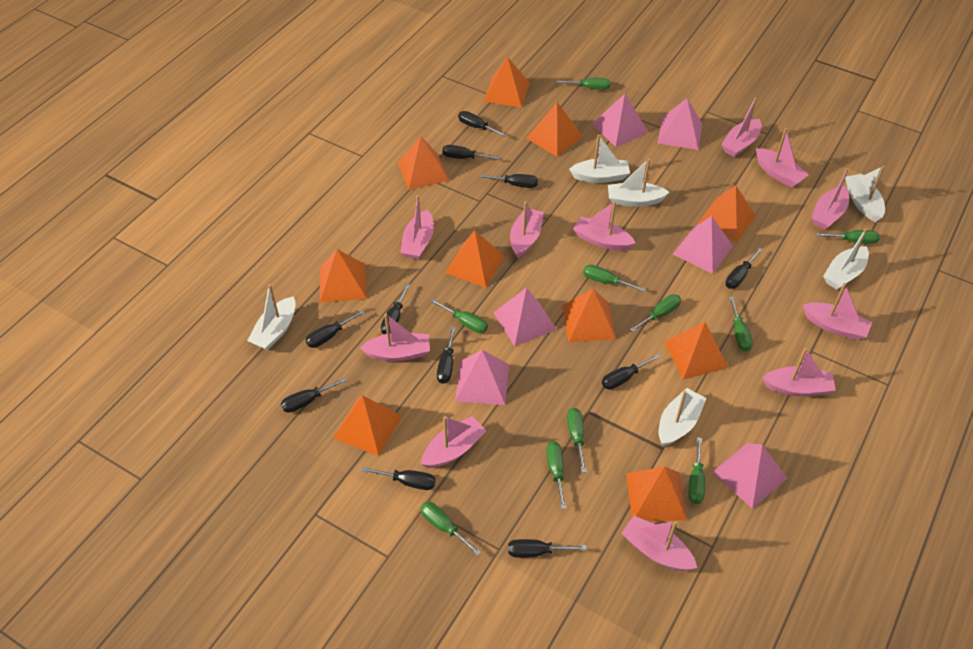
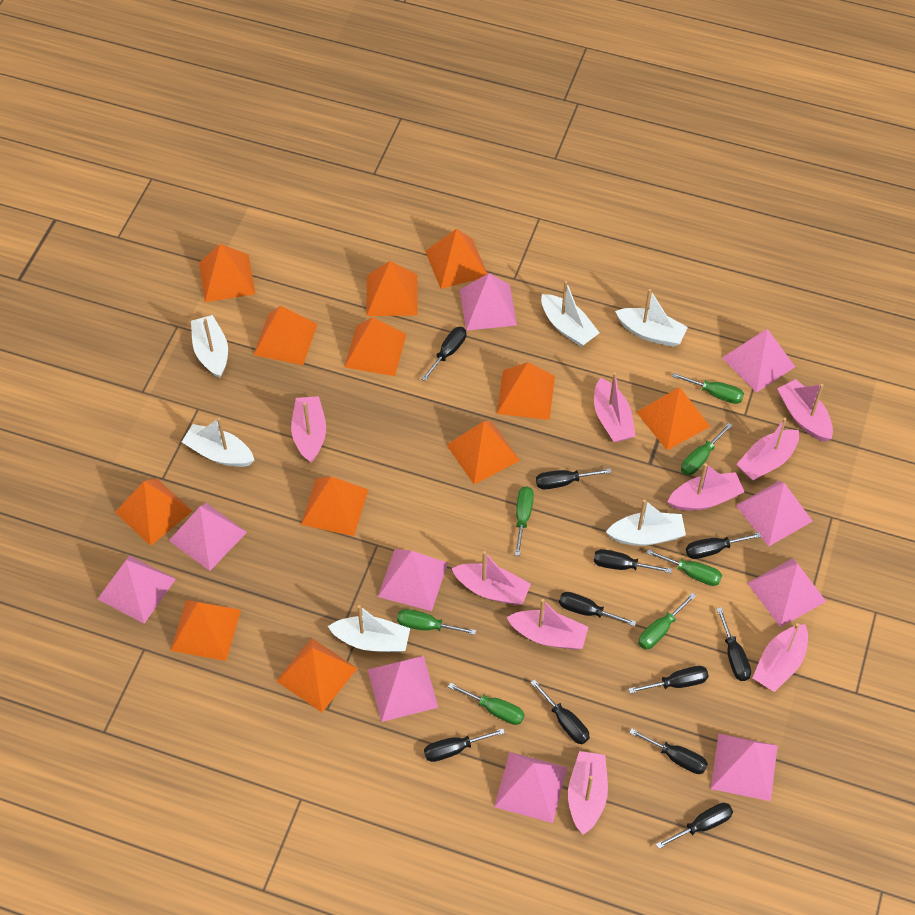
green screwdriver: [421,502,481,555] [430,299,488,333] [546,441,566,509] [556,78,611,90] [567,408,587,473] [583,265,646,292] [630,294,681,332] [688,437,705,504] [729,297,753,351] [816,230,880,244] = 10 -> [397,609,476,635] [448,682,525,725] [515,486,534,556] [638,592,696,649] [646,549,722,586] [672,373,744,404] [681,423,733,475] = 7
orange pyramid: [320,249,367,303] [333,395,402,456] [398,137,449,190] [445,230,505,287] [483,57,530,108] [526,102,583,157] [562,289,616,343] [626,467,687,521] [664,322,728,380] [697,185,756,242] = 10 -> [115,478,192,546] [171,600,241,661] [199,244,255,302] [254,306,317,365] [276,638,358,712] [301,476,368,536] [344,317,406,376] [366,261,418,316] [425,229,487,289] [447,421,520,484] [497,362,555,420] [636,387,710,450] = 12
pink boat: [360,314,430,361] [400,195,434,260] [421,416,487,468] [510,201,544,258] [573,201,636,251] [621,516,697,571] [721,98,761,157] [756,128,809,188] [762,348,836,396] [803,283,872,340] [812,168,849,230] = 11 -> [291,396,326,463] [451,551,531,605] [506,599,588,650] [568,751,608,835] [594,372,636,443] [667,463,744,511] [736,418,799,481] [753,623,808,692] [777,379,833,442] = 9
pink pyramid: [455,350,509,405] [493,287,557,346] [593,93,648,147] [657,98,702,150] [673,216,733,274] [712,443,787,509] = 6 -> [98,555,176,624] [169,503,247,571] [368,656,438,722] [378,549,448,611] [460,273,517,331] [494,752,567,823] [711,734,778,801] [722,329,795,393] [736,481,812,546] [748,558,826,627] = 10

